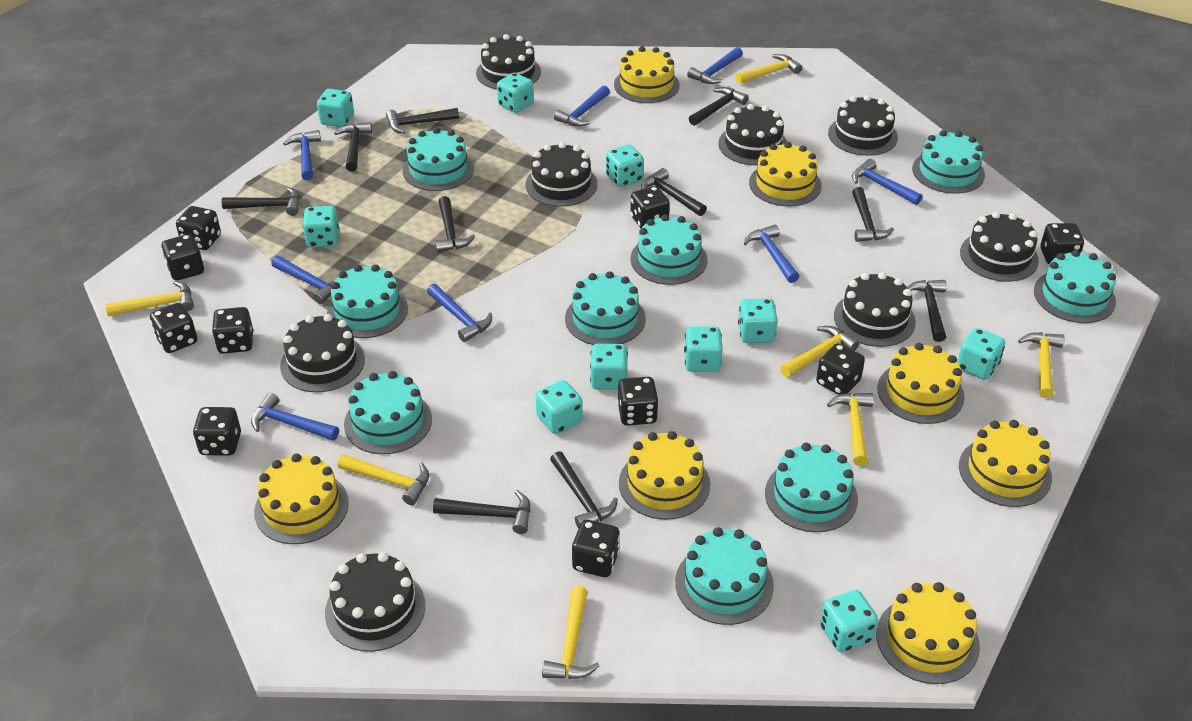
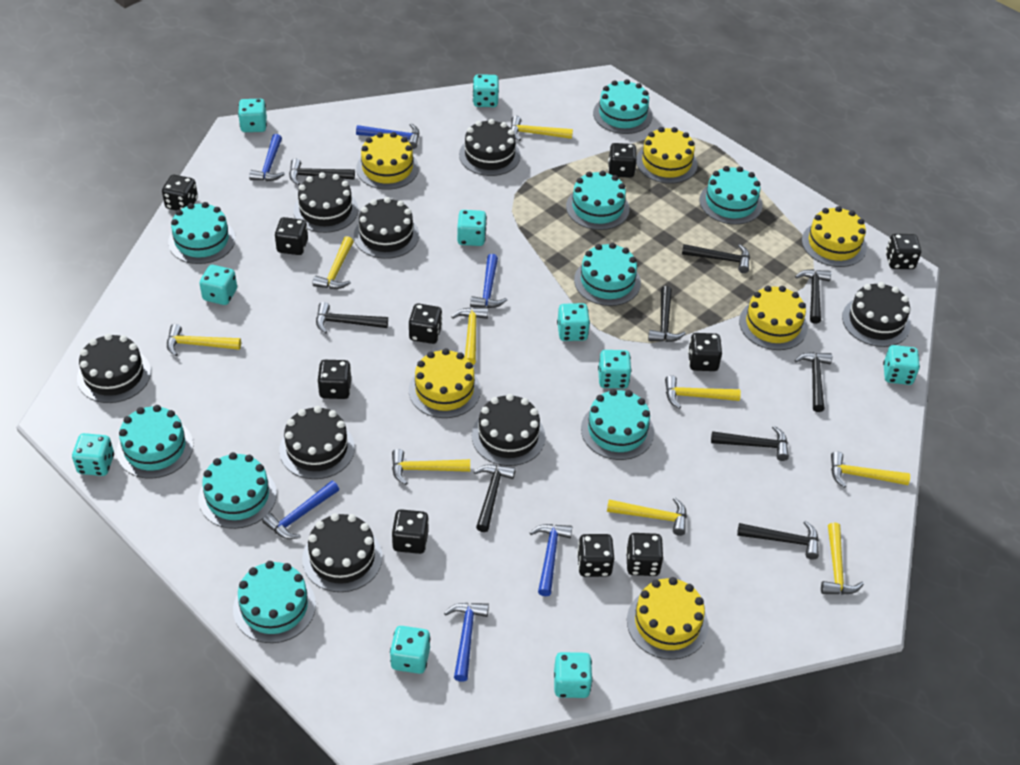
black hammer: [222,187,300,216] [334,122,372,172] [386,108,459,134] [433,490,530,534] [435,196,475,252] [550,451,618,529] [641,168,707,216] [689,87,749,126] [852,187,894,242] [907,280,947,342] = 10 -> [289,159,355,185] [316,302,388,334] [474,464,516,532] [648,286,686,342] [682,244,750,273] [711,426,789,461] [737,521,819,560] [794,352,832,412] [795,269,831,324] = 9
blue hammer: [251,393,339,441] [271,256,339,304] [283,130,321,181] [427,284,492,342] [554,85,610,127] [687,47,743,84] [744,225,799,283] [852,159,922,205] = 8 -> [249,134,285,181] [262,481,339,539] [356,124,419,149] [444,603,489,682] [470,254,507,308] [530,524,572,596] = 6
yellow cake: [254,453,349,544] [614,46,680,103] [619,431,710,520] [749,142,822,207] [876,582,980,684] [877,343,965,424] [959,420,1052,507] = 7 -> [356,132,419,190] [409,348,481,418] [627,577,708,660] [636,127,697,184] [739,286,808,350] [802,206,867,267] = 6
yellow hammer: [105,281,194,316] [337,454,429,505] [542,586,599,679] [735,54,802,84] [780,326,859,377] [827,393,874,466] [1018,332,1064,398] = 7 -> [167,324,241,356] [313,236,354,289] [392,449,470,485] [451,307,488,365] [511,116,573,141] [607,498,687,536] [665,375,741,409] [821,522,864,595] [831,451,910,488] = 9

